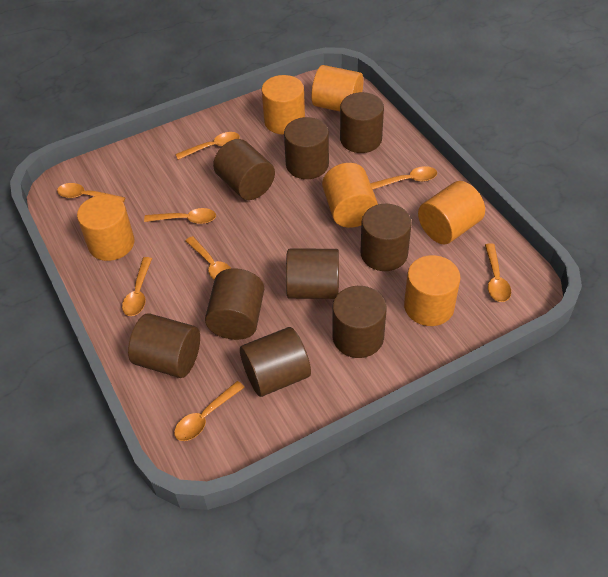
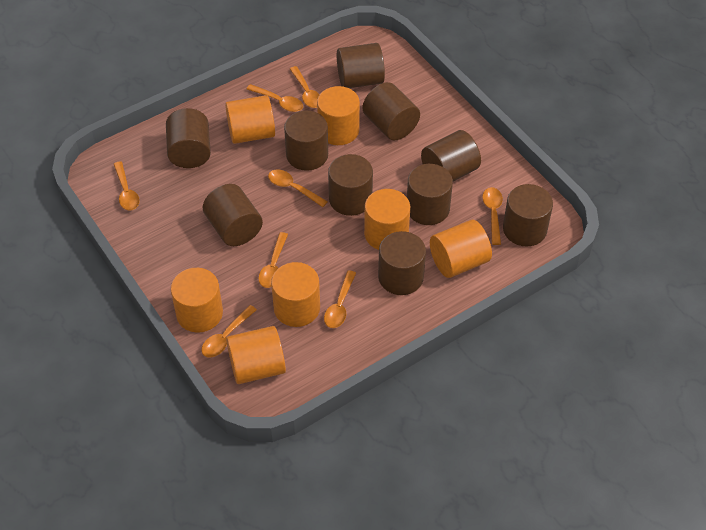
brown cylinder: [128,313,200,378] [205,268,264,340] [213,139,275,200] [240,327,311,397] [284,117,329,179] [286,249,339,299] [333,286,387,358] [340,92,384,153] [360,204,412,271] = 9 -> [166,108,211,168] [203,184,263,246] [284,111,328,171] [328,154,373,216] [337,43,385,88] [363,82,420,140] [378,231,426,295] [407,164,453,225] [421,130,481,181] [503,184,553,246] = 10
orange cylinder: [77,195,134,261] [262,75,305,135] [311,65,363,111] [322,163,378,228] [404,255,461,326] [418,181,485,244] = 6 -> [171,268,223,333] [225,95,275,144] [226,326,286,384] [271,262,320,327] [317,86,360,145] [364,189,410,250] [430,220,492,278] = 7

